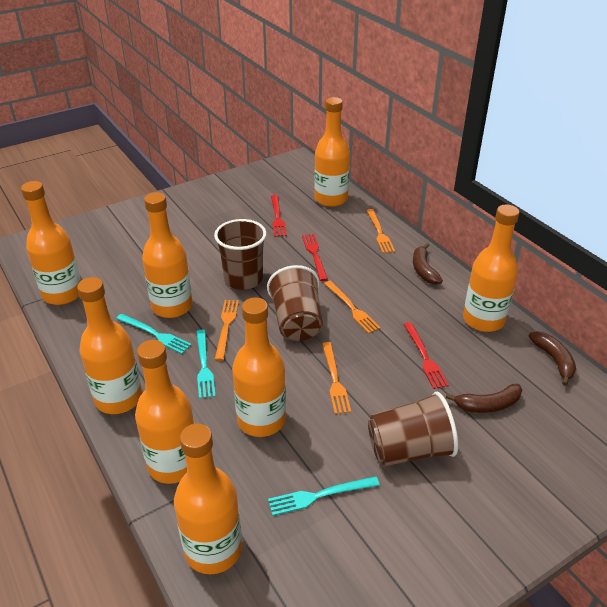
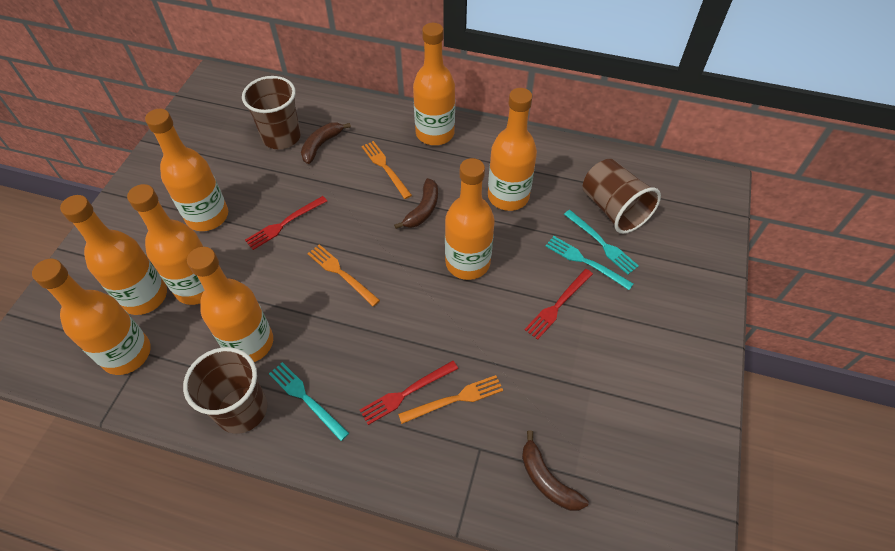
orange fork: [215,300,239,361] [322,342,351,414] [324,281,381,334] [366,209,395,253] = 4 -> [307,244,380,306] [361,141,412,199] [398,375,503,424] = 3

